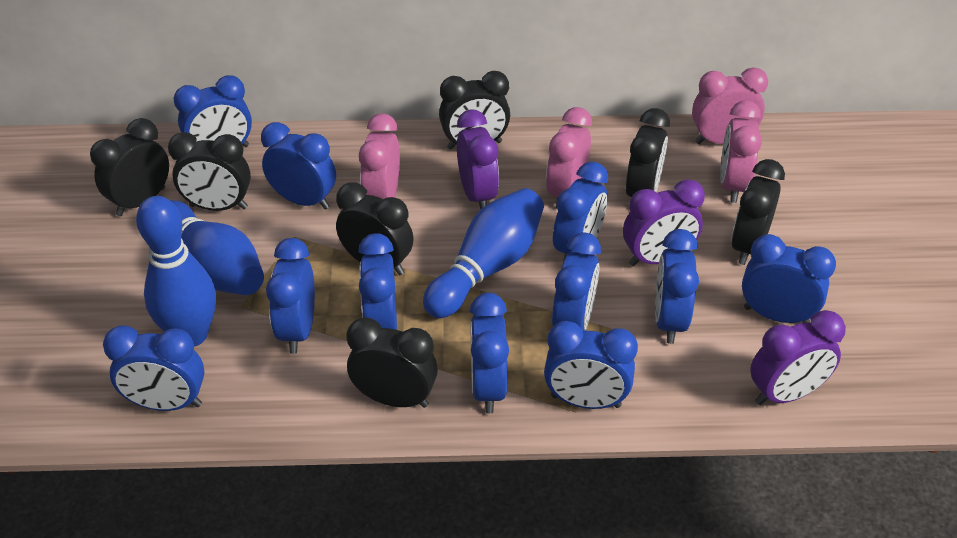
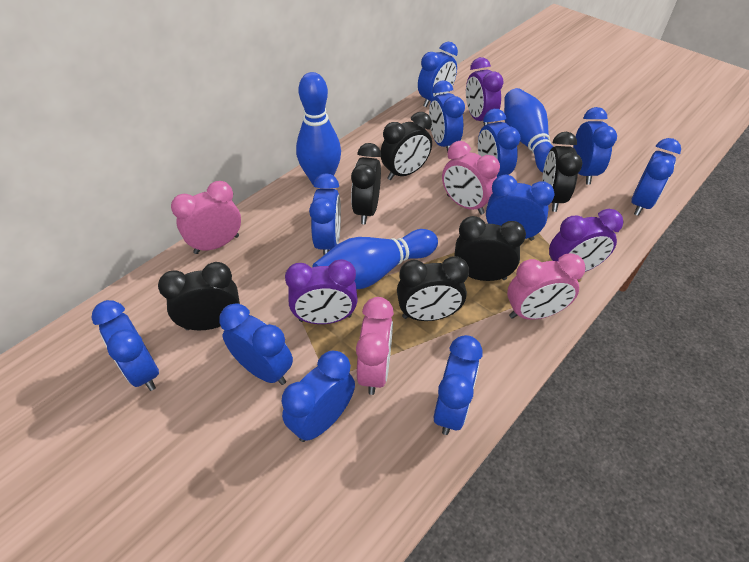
black clock: [90,118,169,216] [168,132,251,211] [336,182,414,275] [346,317,438,408] [439,71,510,150] [626,108,670,197] [731,159,785,265] = 7 -> [158,262,240,330] [351,143,381,224] [381,112,432,180] [397,256,469,321] [455,216,526,281] [542,132,583,212] = 6

